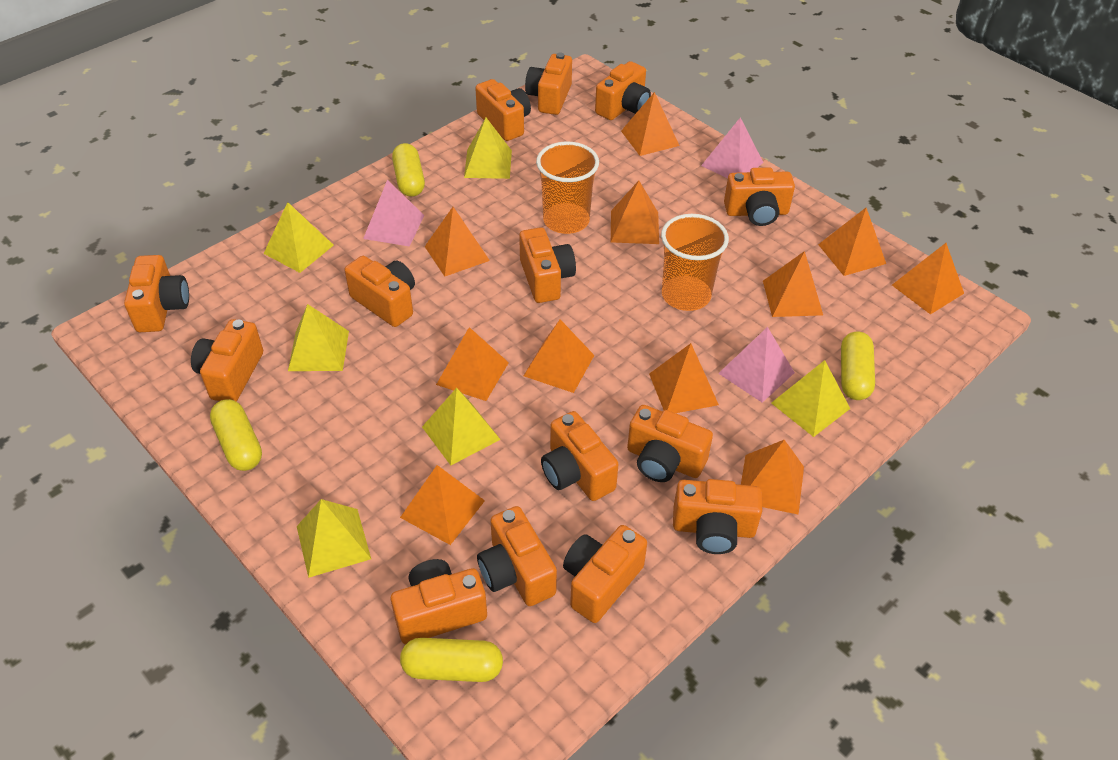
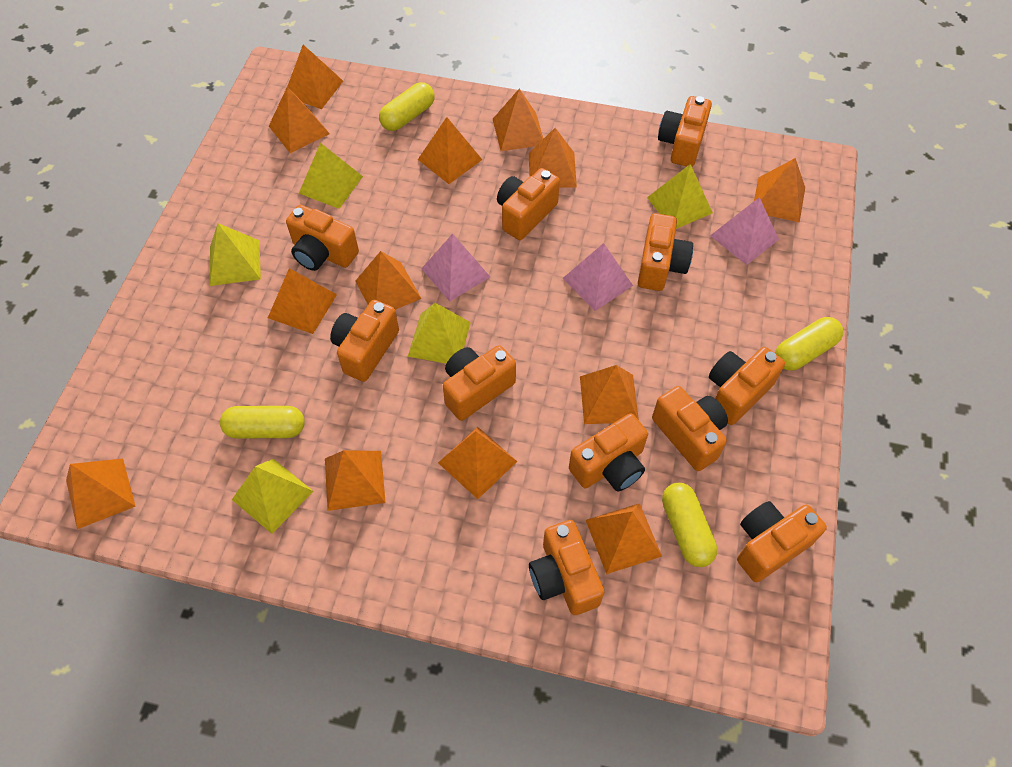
orange camera: [124,255,189,332] [191,319,263,402] [345,256,415,327] [391,559,487,645] [475,79,531,141] [477,506,557,606] [519,227,576,303] [525,53,572,115] [541,411,619,501] [563,525,647,623] [595,61,651,120] [627,405,713,482] [673,479,763,554] [724,167,795,226] = 14 -> [286,205,359,271] [330,300,399,382] [443,345,516,421] [497,168,560,240] [529,520,604,615] [569,413,648,491] [638,213,693,291] [652,386,728,471] [658,96,712,167] [709,347,785,425] [737,501,827,582] = 11
orange cup: [536,141,599,234] [661,214,729,311] = 2 -> none = 0
orange pyramid: [400,465,485,545] [425,207,490,276] [436,327,509,401] [524,319,594,393] [611,181,659,244] [621,92,679,156] [649,343,719,413] [741,440,804,515] [763,251,823,317] [818,208,886,276] [892,243,964,315] = 11 -> [66,459,136,529] [268,268,337,334] [269,87,330,153] [287,45,343,109] [325,450,386,511] [356,251,422,310] [418,117,482,184] [438,427,517,499] [493,88,544,151] [529,128,577,188] [580,365,639,424] [586,503,662,574] [754,158,805,223] = 13
yellow pyramid: [263,202,334,273] [288,304,349,371] [297,499,371,578] [422,388,501,465] [464,118,512,179] [771,360,850,437] = 6 -> [210,223,261,286] [232,459,313,534] [299,143,363,209] [408,303,471,363] [647,164,713,229] = 5

